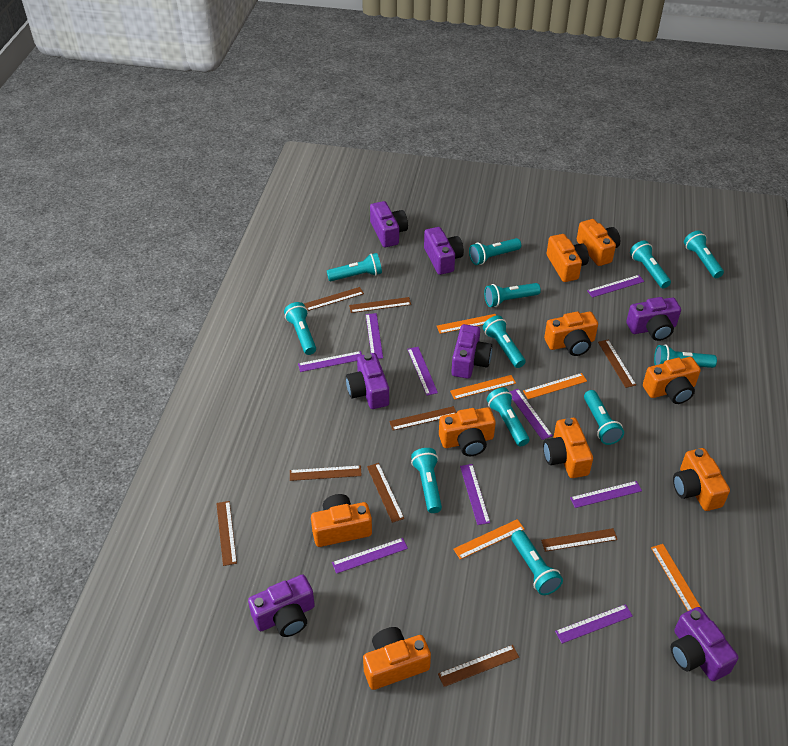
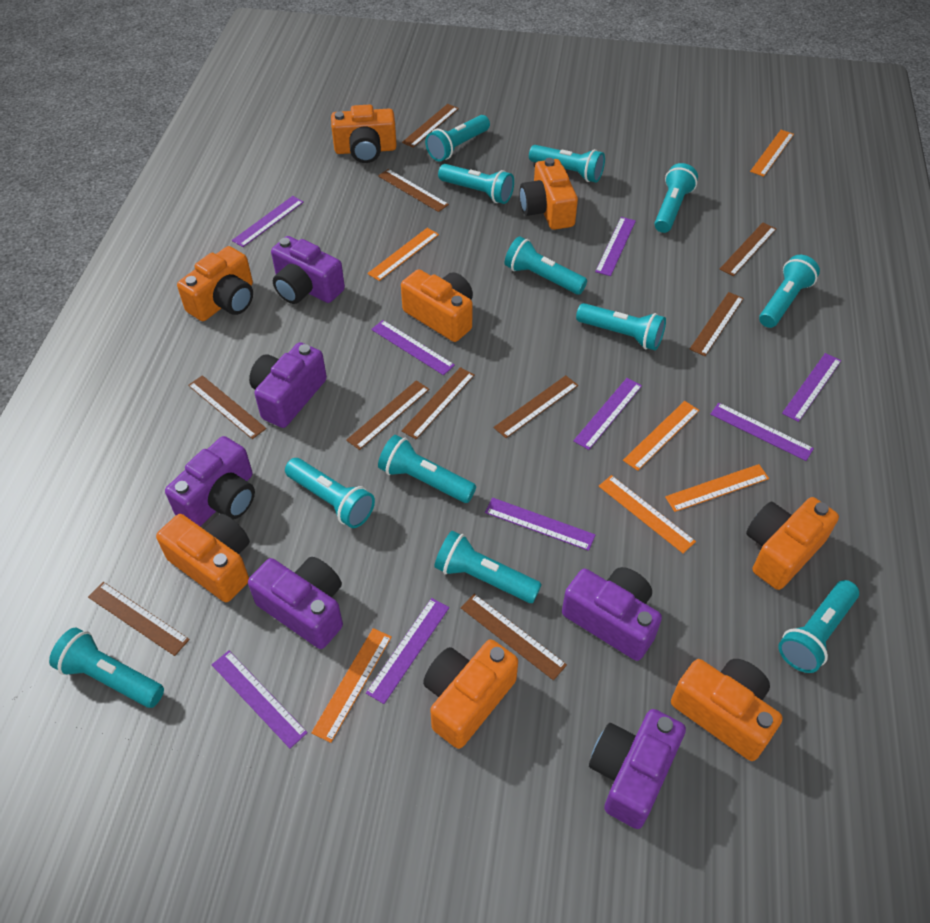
brown ruler: [216,501,237,566] [290,465,362,481] [304,287,364,311] [349,297,411,313] [367,463,404,523] [389,406,457,431] [438,645,519,687] [541,528,618,552] [598,340,636,388] = 9 -> [88,582,190,656] [188,375,267,439] [346,380,429,450] [378,169,449,212] [401,367,475,439] [402,104,459,148] [461,594,567,680] [493,375,578,438] [689,292,744,356] [720,223,776,276] = 10
orange camera: [311,494,372,547] [363,627,431,690] [439,407,496,456] [543,418,593,478] [544,312,598,356] [547,234,589,282] [577,219,620,266] [643,357,701,404] [673,448,730,511] = 9 -> [156,514,250,602] [177,246,253,321] [331,104,397,163] [401,269,473,342] [423,639,518,749] [519,158,578,230] [671,659,783,761] [746,497,839,590] = 8
orange ruler: [437,314,496,334] [450,375,516,400] [453,519,524,559] [523,373,587,399] [651,544,702,611] = 5 -> [311,628,392,743] [367,228,439,281] [599,475,696,554] [623,401,699,471] [665,464,769,512] [750,130,794,177] = 6
purple camera: [248,575,315,637] [346,353,389,409] [370,201,408,247] [424,227,464,275] [452,324,492,379] [626,297,681,341] [671,607,739,681] = 7 -> [165,436,255,527] [248,557,343,649] [249,342,327,428] [271,236,345,304] [562,567,662,661] [589,709,686,829] = 6

